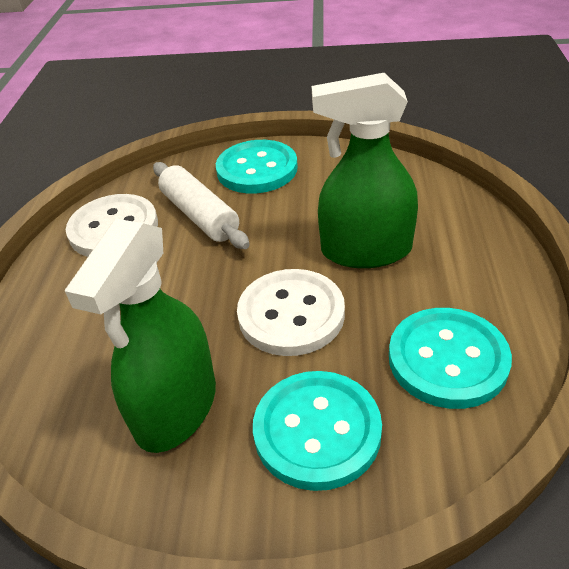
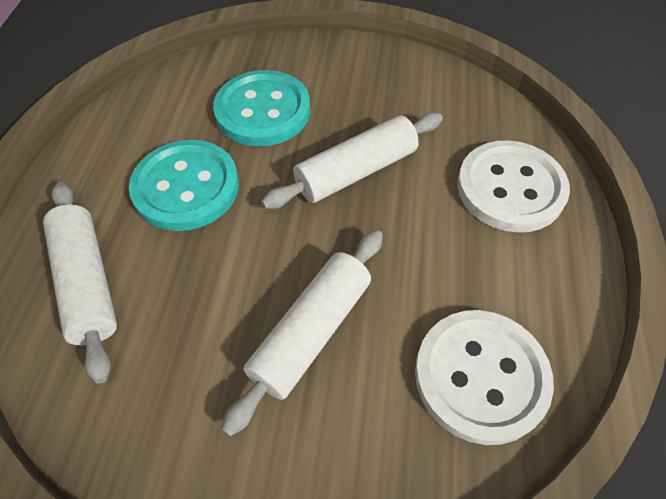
green spray bottle: [65,219,216,453] [312,73,418,268] = 2 -> none = 0
turquoise button: [216,140,298,193] [253,371,382,491] [389,308,512,409] = 3 -> [129,140,239,231] [213,70,310,146] = 2
white rolling pin: [153,162,250,249] = 1 -> [43,182,117,384] [221,230,383,436] [261,113,443,209] = 3

